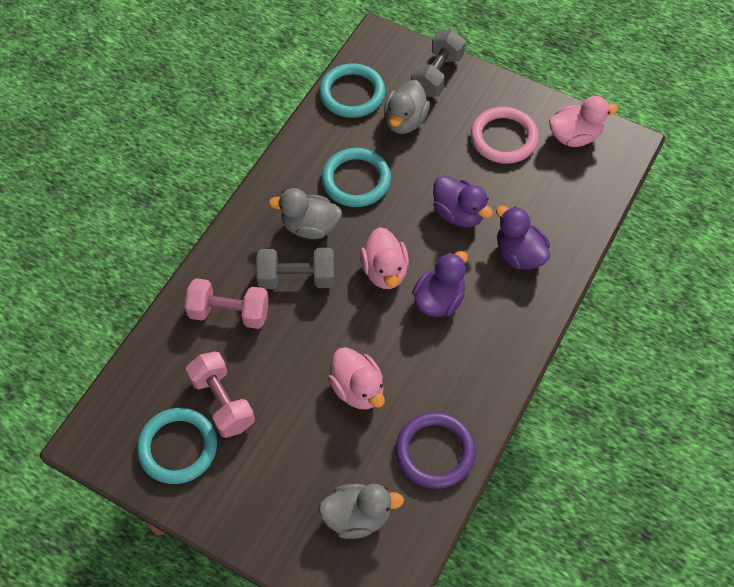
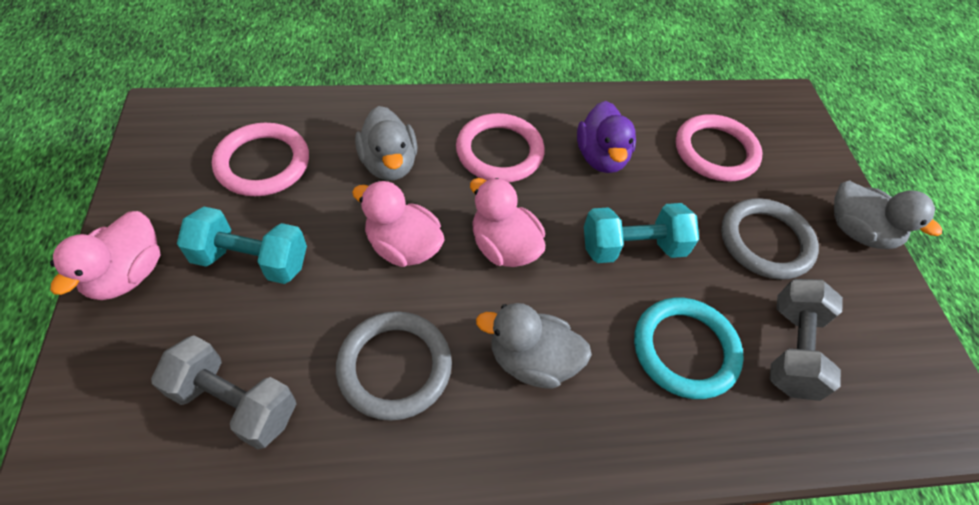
grey ring: none = 0 -> [336,311,452,421] [721,198,819,280] = 2
pink dumbbell: [185,278,269,329] [186,351,255,438] = 2 -> none = 0
pink ring: [471,107,539,164] = 1 -> [212,123,309,196] [456,113,545,182] [676,114,763,182] = 3
purple duck: [412,251,468,317] [433,175,493,227] [496,205,550,269] = 3 -> [577,101,636,173] = 1
purple ring: [395,412,476,489] = 1 -> none = 0
turquoise dumbbell: none = 0 -> [177,207,307,284] [584,203,699,263] = 2
turquoise ring: [137,408,217,484] [319,63,385,118] [322,148,391,207] = 3 -> [634,298,744,399] = 1

